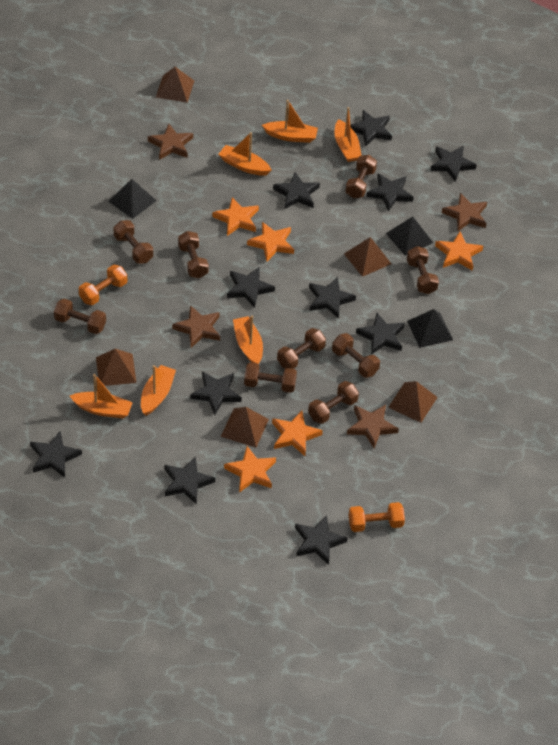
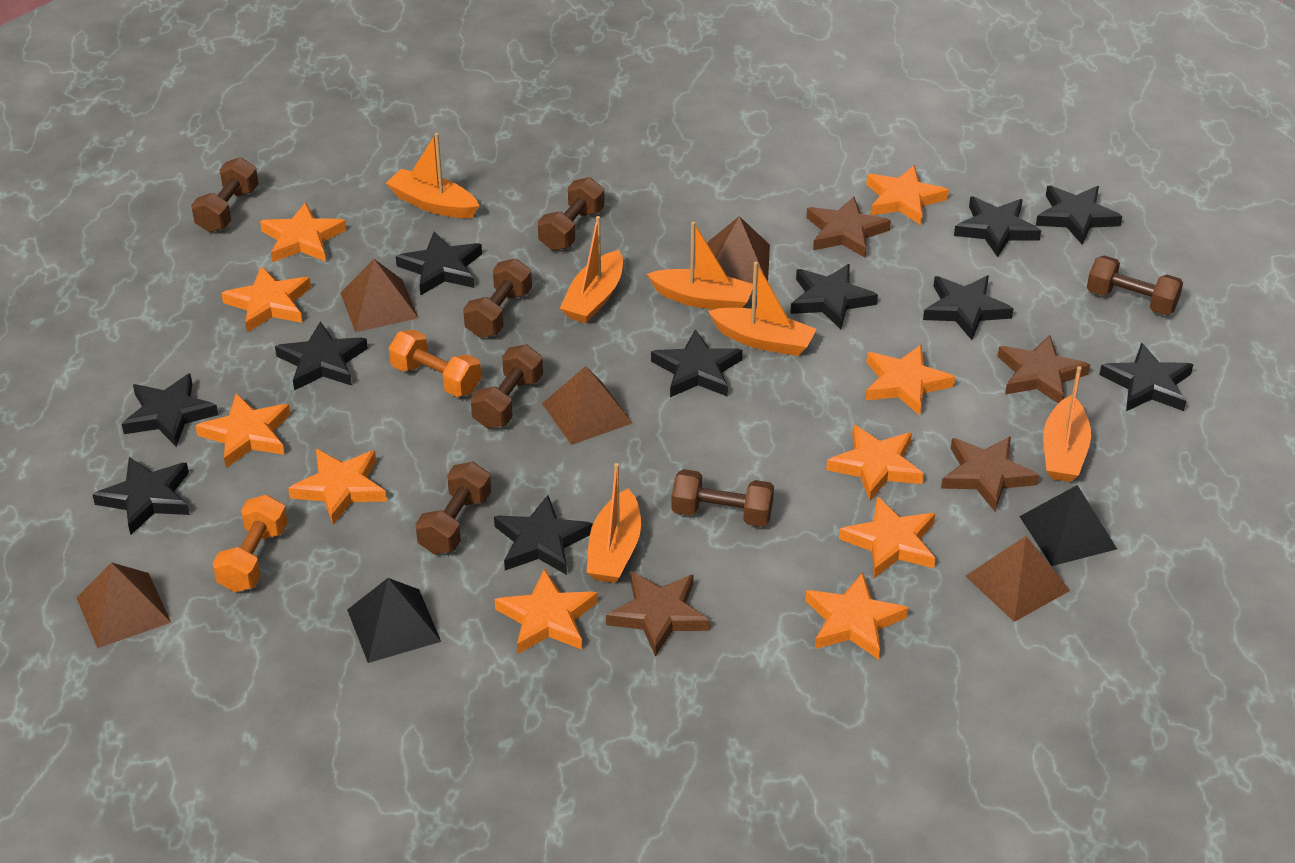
black pyramid: [108,179,157,219] [386,216,433,256] [407,309,453,348] = 3 -> [347,578,441,663] [1019,485,1117,566] = 2
brown dumbbell: [54,299,106,334] [113,220,153,263] [178,231,209,278] [244,363,297,393] [277,328,326,369] [308,381,359,424] [332,333,380,378] [345,155,377,198] [407,246,439,294] = 9 -> [191,157,259,232] [415,462,491,555] [463,258,532,338] [471,344,543,429] [538,177,605,251] [671,469,774,527] [1087,255,1183,315] = 7
orange star: [212,197,259,236] [224,446,276,492] [247,222,294,261] [272,411,323,456] [435,232,483,271] = 5 -> [195,394,291,468] [221,266,311,332] [260,202,347,262] [288,449,387,525] [494,569,598,654] [805,572,909,660] [826,425,924,501] [839,496,935,578] [865,345,955,416] [866,165,949,225] = 10

